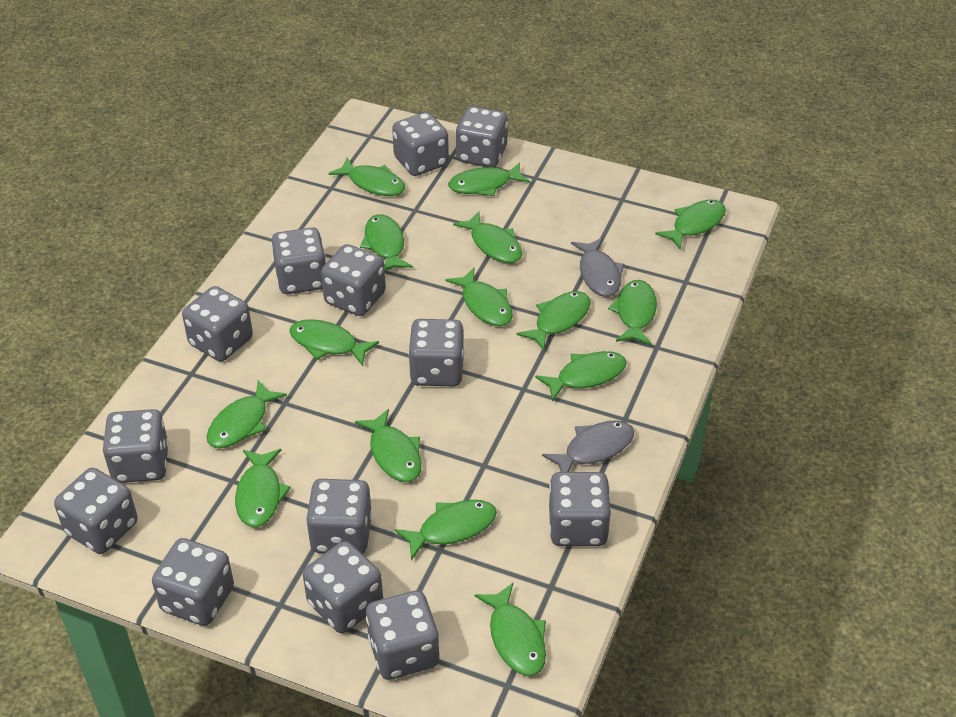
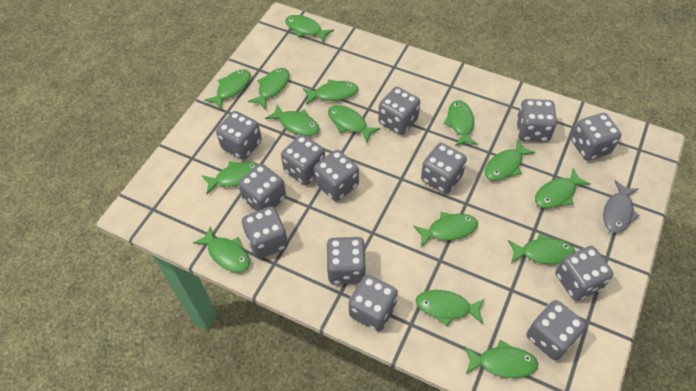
grey fish: [542,420,634,472] [571,238,625,297] = 2 -> [603,180,640,233] = 1

